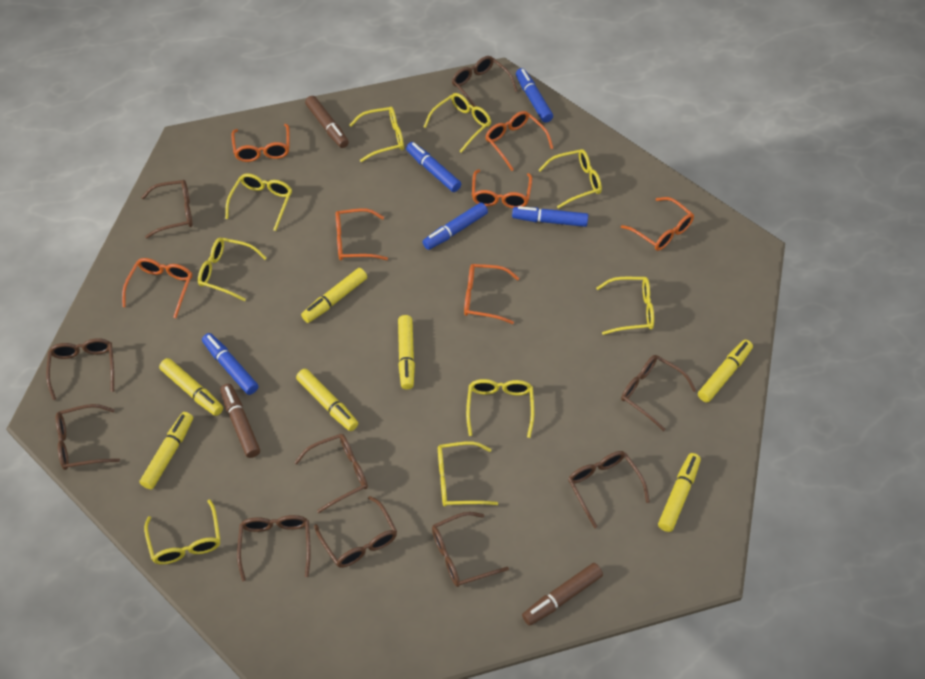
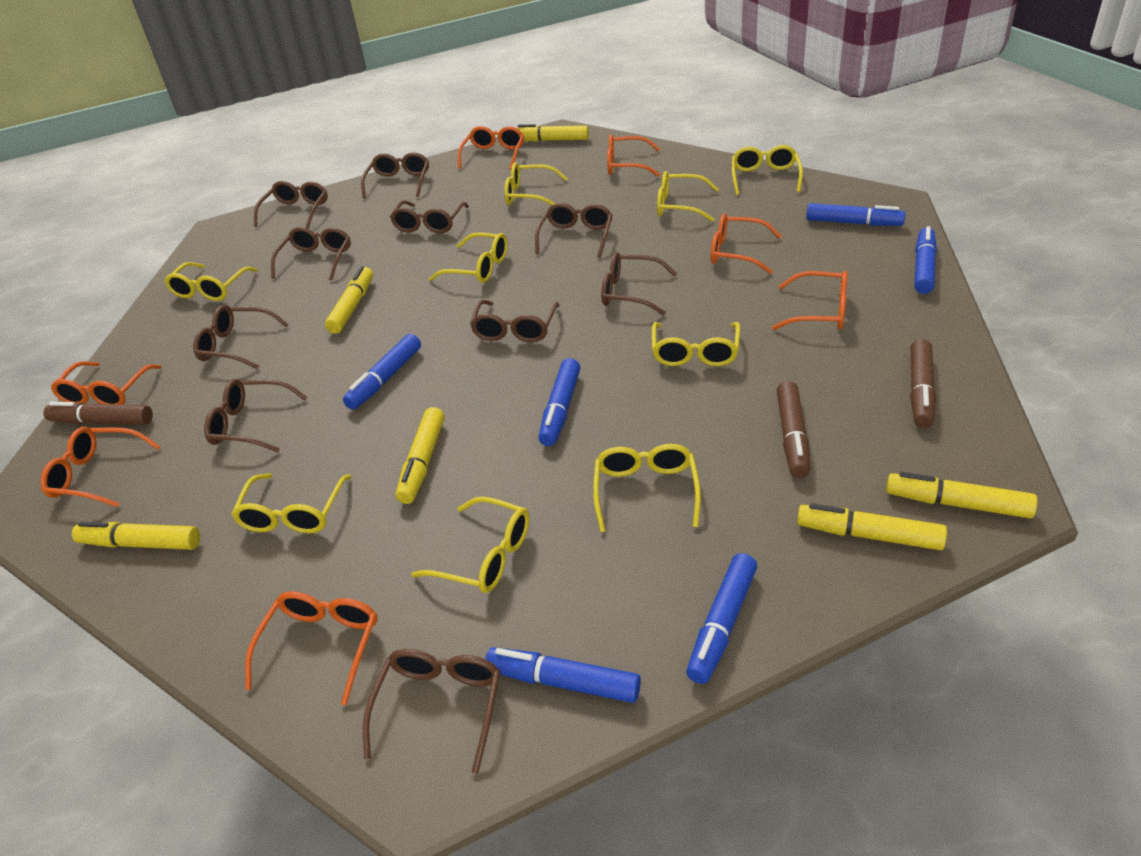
blue marker: [202,333,258,395] [406,142,461,192] [422,202,488,250] [512,206,588,227] [516,68,553,123] = 5 -> [343,334,421,410] [485,647,641,703] [539,358,580,446] [686,553,757,684] [806,203,906,226] [914,226,937,294] = 6
yellow marker: [140,412,193,489] [159,358,223,416] [296,369,358,431] [301,268,367,323] [398,315,415,390] [658,453,701,532] [698,340,753,402] = 7 -> [72,522,200,550] [325,266,373,334] [396,407,445,504] [517,124,589,142] [797,503,947,550] [886,472,1038,518] = 6

